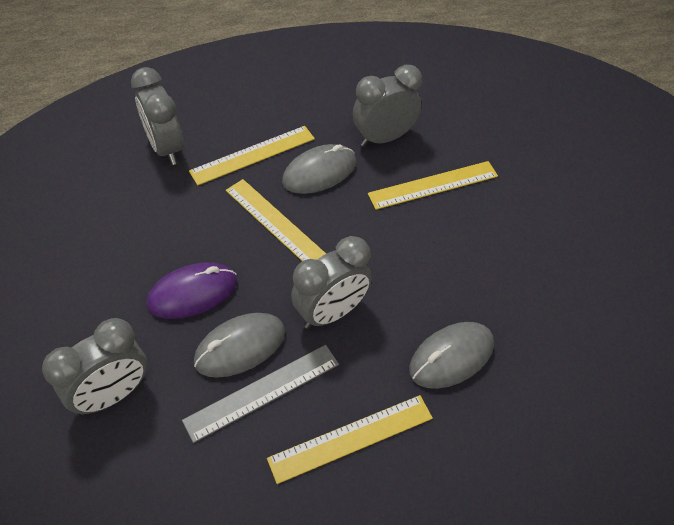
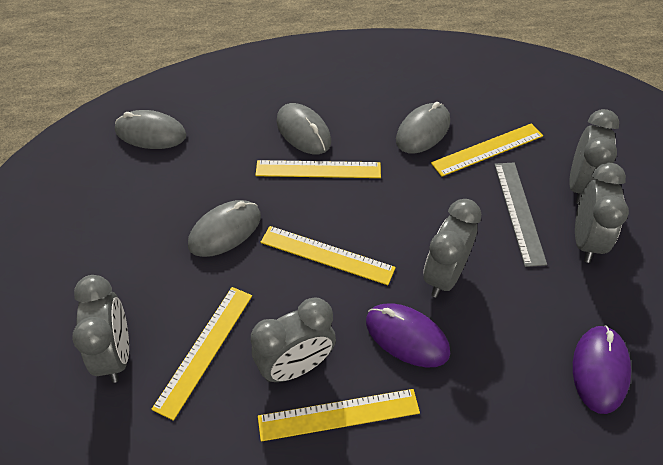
grey clock: [42,318,147,415] [131,67,183,165] [291,236,372,329] [353,65,422,147] = 4 -> [72,275,129,383] [251,297,336,382] [423,199,481,298] [569,109,619,204] [575,163,629,263] = 5
grey mouse: [194,313,285,378] [282,144,356,194] [409,322,494,389] = 3 -> [115,110,186,149] [188,200,261,257] [277,103,331,154] [396,102,450,154] = 4
purple mouse: [147,262,237,319] = 1 -> [366,303,450,368] [573,325,631,414] = 2
yellow ruler: [189,126,315,185] [226,179,326,261] [267,395,433,484] [368,161,498,210] = 4 -> [151,287,252,421] [255,160,381,178] [258,389,420,442] [260,226,396,285] [431,123,543,177] = 5

